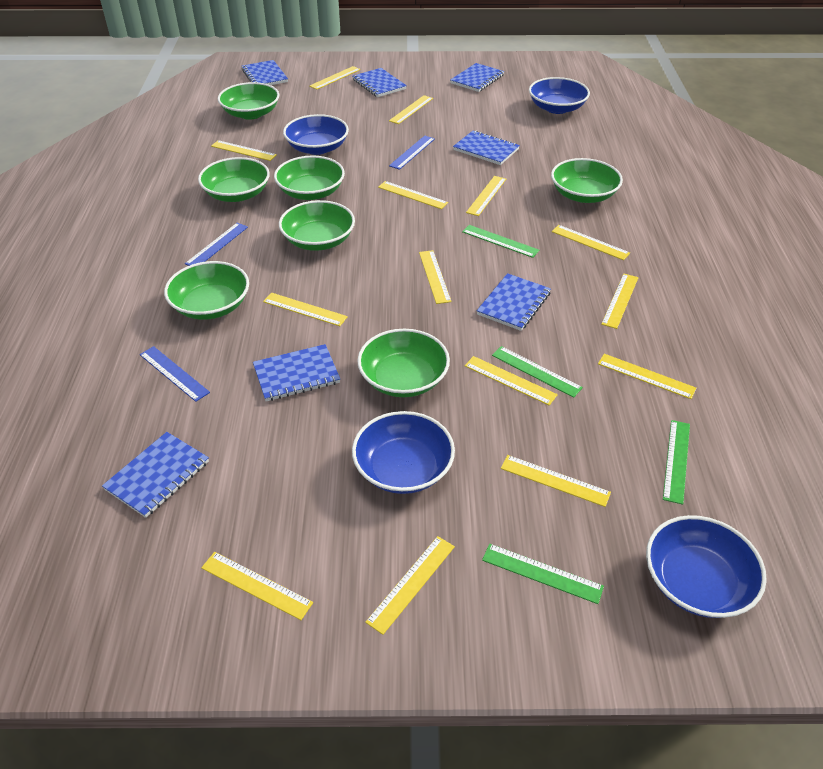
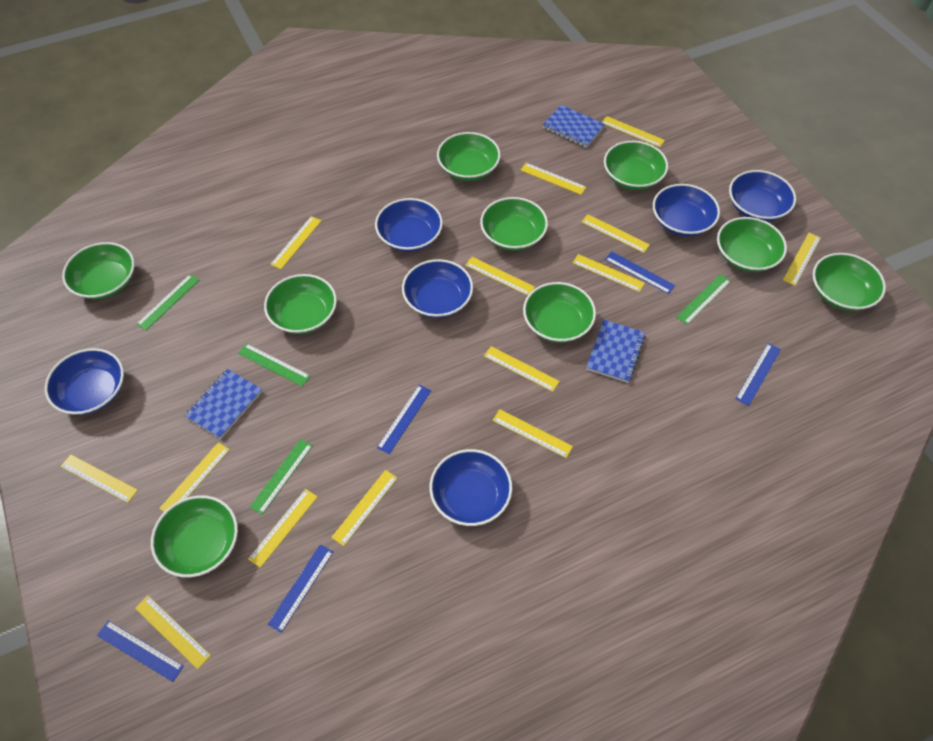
blue bowl: [283,114,349,155] [352,411,455,494] [529,77,590,114] [646,515,767,618] = 4 -> [45,348,124,415] [375,198,443,252] [402,259,473,318] [429,449,512,526] [653,184,720,236] [729,170,796,222] = 6
blue notebook: [102,432,209,518] [241,60,288,85] [253,344,340,401] [352,68,407,97] [450,63,505,92] [453,130,520,165] [477,273,551,331] = 7 -> [185,369,262,439] [543,105,605,148] [586,320,646,383] = 3
blue ruler: [140,346,210,402] [185,223,248,266] [389,135,435,170] = 3 -> [97,620,184,682] [267,544,333,633] [377,385,431,454] [605,251,675,294] [736,343,781,406] = 5
green bowl: [164,261,249,320] [198,157,270,202] [218,82,279,120] [274,155,345,200] [279,200,355,251] [357,329,450,397] [551,158,623,203] = 7 -> [62,242,135,299] [151,495,238,578] [264,274,337,334] [437,132,501,181] [480,197,548,251] [523,282,596,343] [604,141,668,190] [717,217,787,272] [813,253,886,311] = 9

